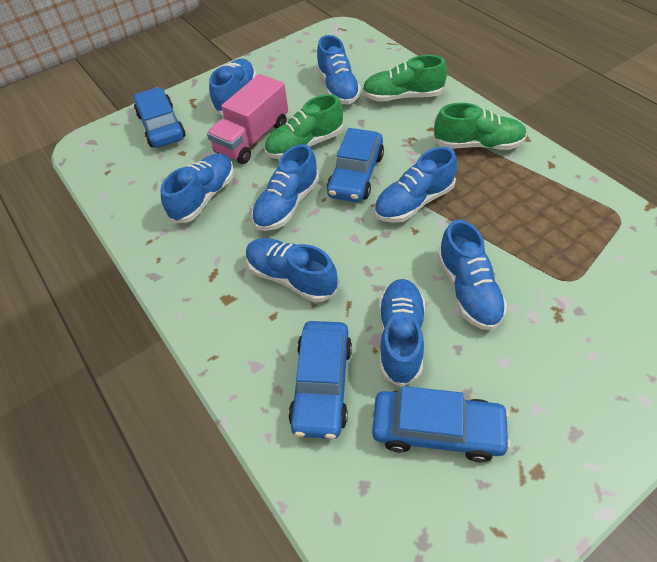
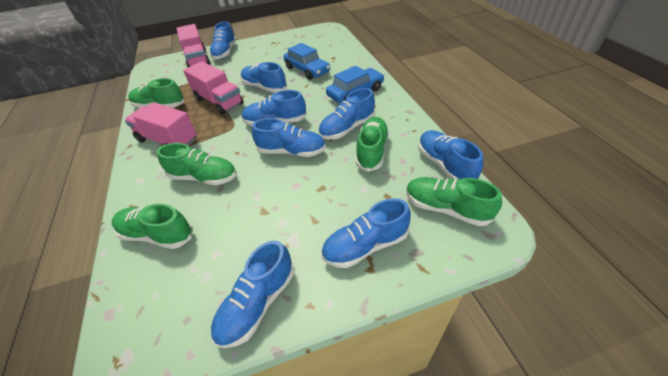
blue car: [134,87,185,148] [288,321,352,439] [327,128,384,202] [372,386,511,462] = 4 -> [283,43,330,80] [326,66,384,103] = 2
green shoe: [265,94,343,159] [362,55,447,102] [433,103,527,150] = 3 -> [112,204,193,249] [128,78,184,108] [157,143,236,185] [356,117,389,172] [406,177,502,226] = 5
pink truck: [207,74,288,164] = 1 -> [125,103,197,146] [177,24,211,68] [183,61,244,115] = 3

